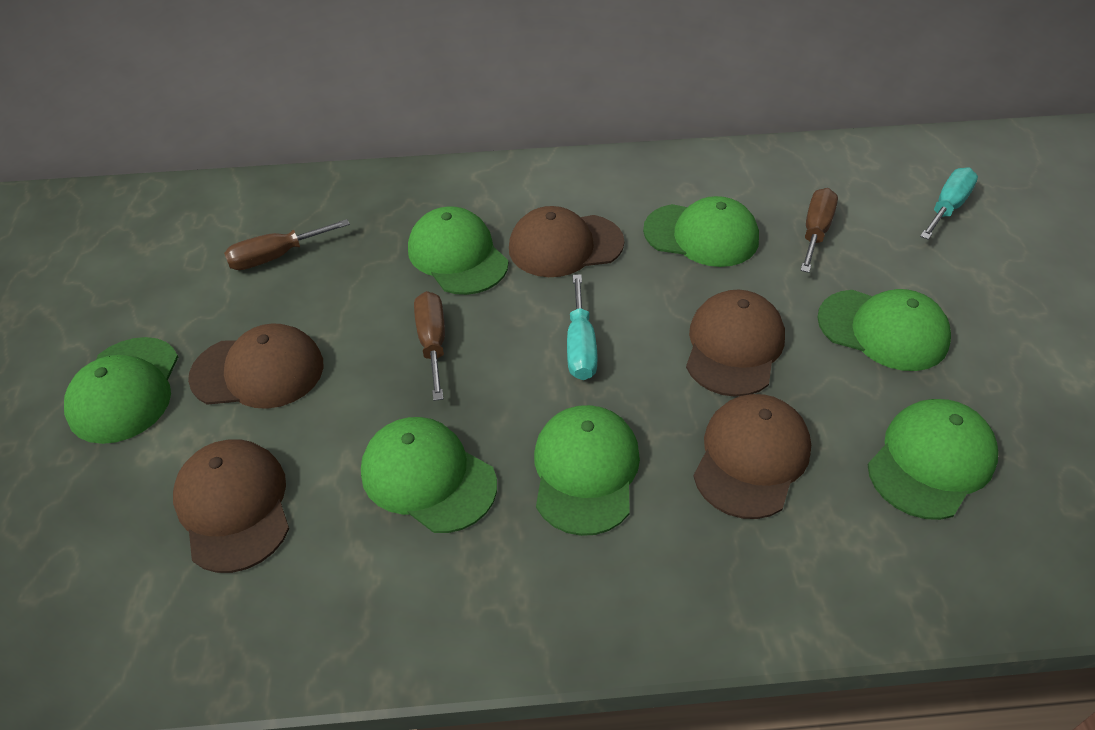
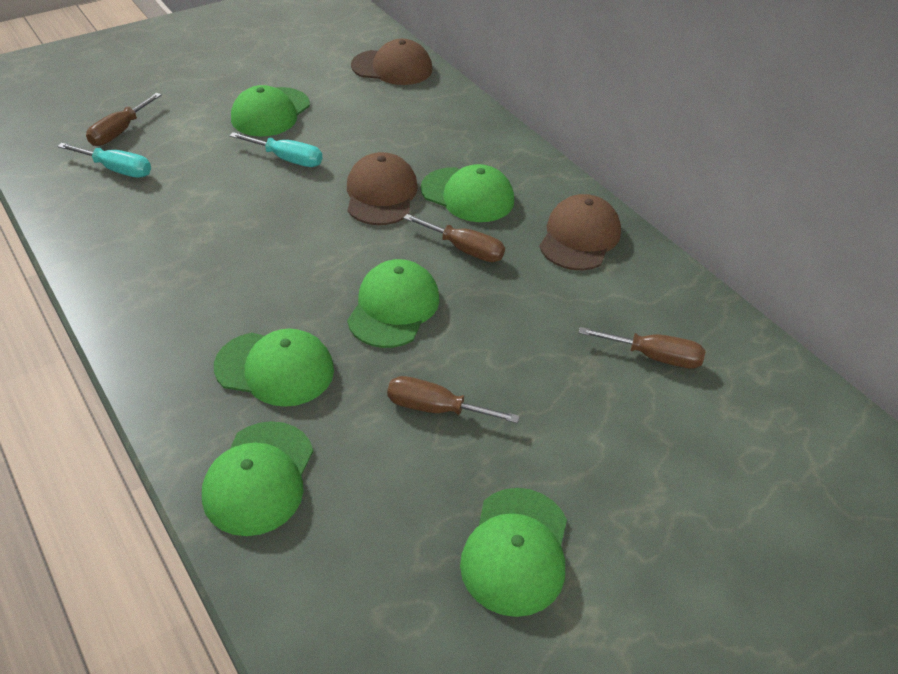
brown cap: [173,439,289,573] [188,323,323,409] [509,206,624,277] [686,290,785,397] [693,394,811,519] = 5 -> [347,152,418,225] [351,39,432,85] [539,194,621,270] = 3
brown screwdriver: [224,219,350,270] [414,291,445,401] [800,188,838,273] = 3 -> [86,93,162,146] [387,376,520,423] [403,214,505,262] [579,327,705,369] = 4
green cap: [64,337,178,444] [361,417,497,533] [408,206,508,295] [534,405,640,536] [643,196,759,267] [817,289,951,371] [868,399,998,520] = 7 -> [202,421,313,536] [214,329,334,407] [231,85,310,137] [347,259,440,348] [421,164,514,222] [460,488,567,617] = 6

